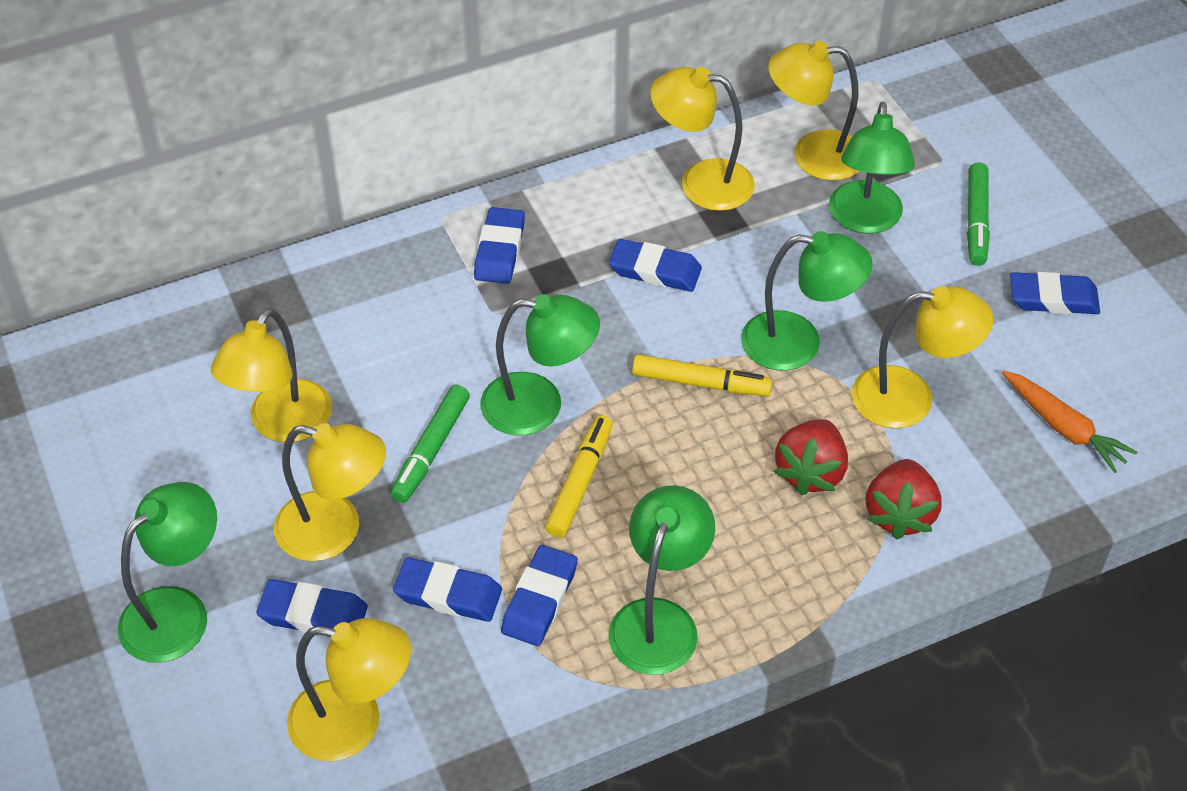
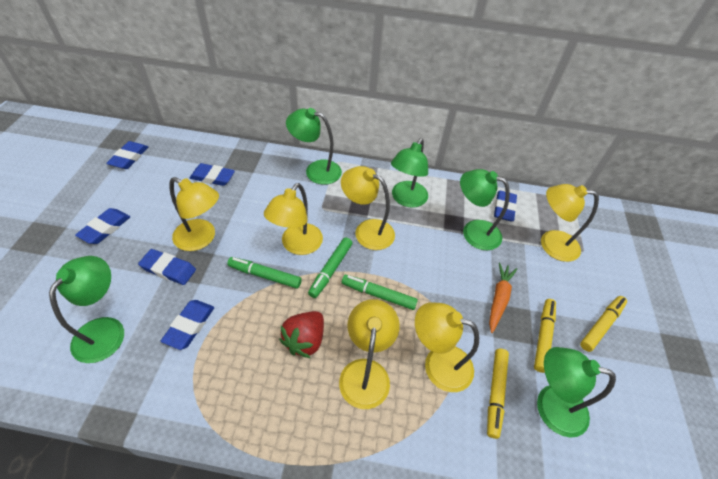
green marker: [391,385,470,503] [967,162,990,266] = 2 -> [227,257,302,289] [308,237,352,298] [342,275,418,310] = 3
red strawberry: [774,419,848,496] [866,459,942,540] = 2 -> [279,311,324,358] = 1
yellow marker: [545,415,613,538] [632,354,773,396] = 2 -> [487,349,509,439] [534,299,556,373] [580,296,627,352] = 3

